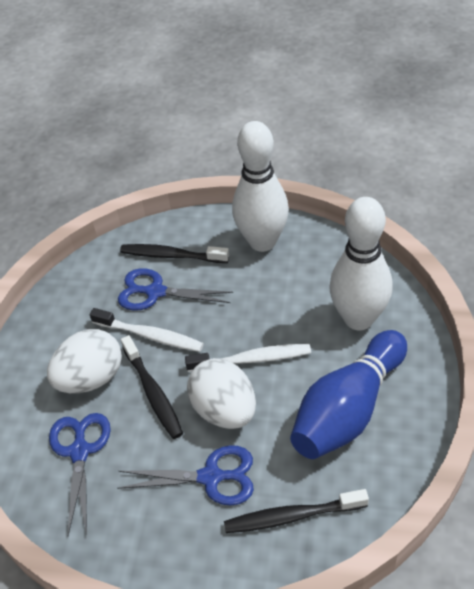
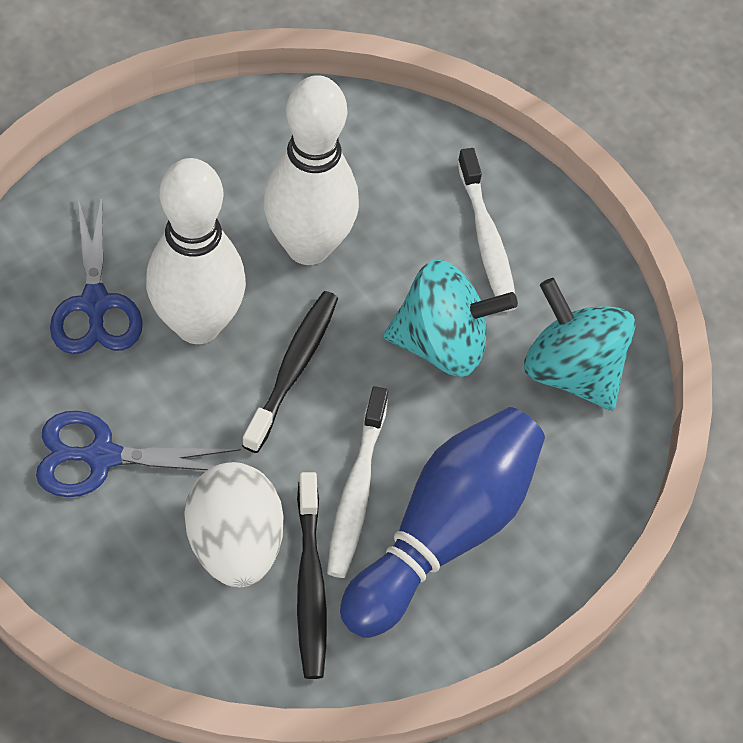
black toothbrush: [120,244,229,263] [121,335,183,439] [224,489,369,533] = 3 -> [242,291,338,453] [297,472,327,679] = 2
blue scissors: [49,413,111,535] [117,445,254,506] [118,268,233,311] = 3 -> [36,411,241,497] [50,195,143,354] = 2
turquoise spinning top: none = 0 -> [383,260,518,377] [524,278,635,410] = 2
white egg: [47,329,122,393] [187,358,256,429] = 2 -> [184,462,283,587] = 1

